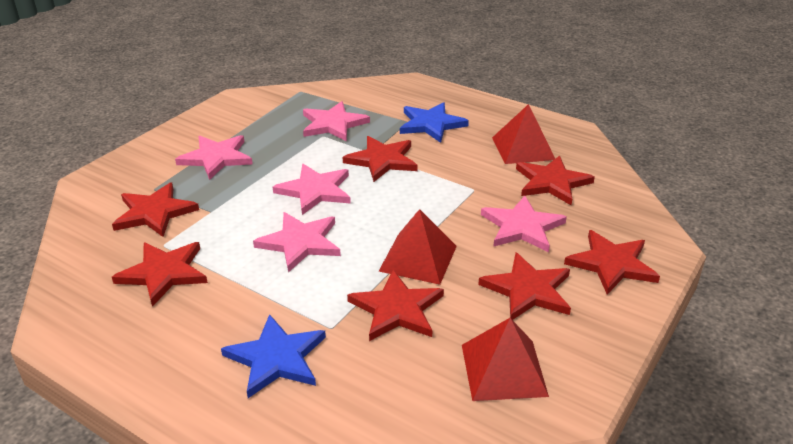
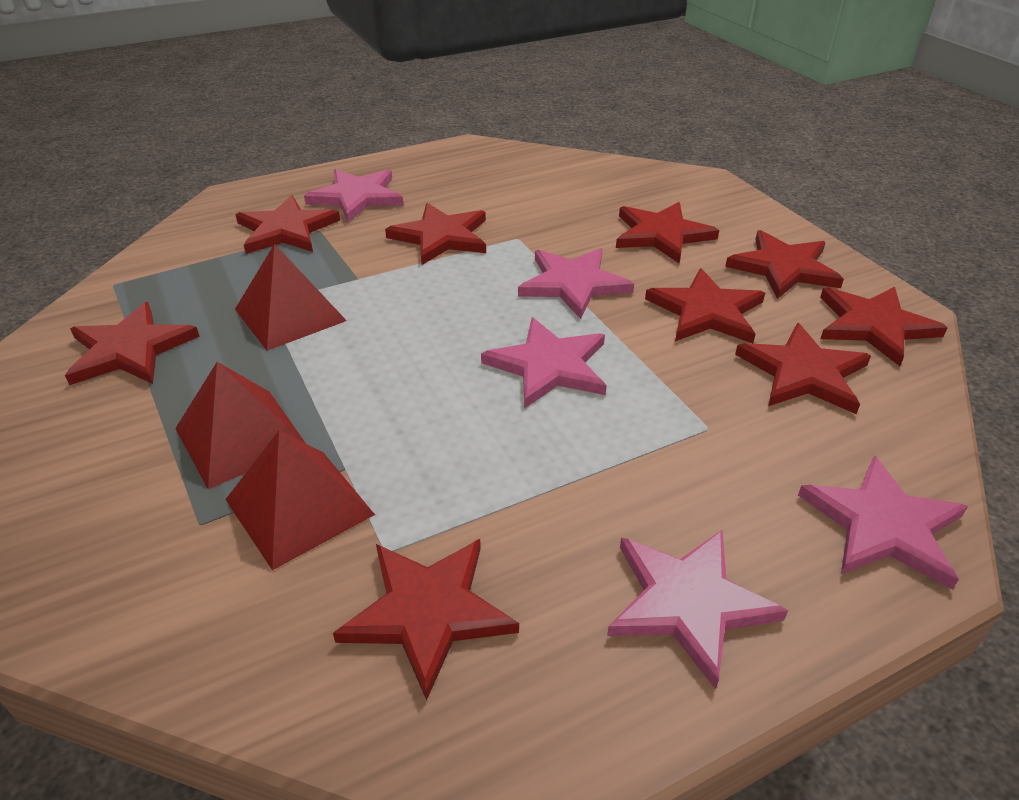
blue star: [221,314,326,398] [400,102,469,143] = 2 -> none = 0
red star: [112,183,199,237] [112,242,208,307] [343,136,418,182] [347,270,444,341] [478,253,571,320] [516,155,595,205] [564,230,660,294] = 7 -> [65,302,200,385] [235,195,340,254] [333,539,519,701] [385,203,486,265] [616,202,719,263] [645,268,765,344] [725,230,844,299] [735,323,871,414] [820,286,948,366] = 9

